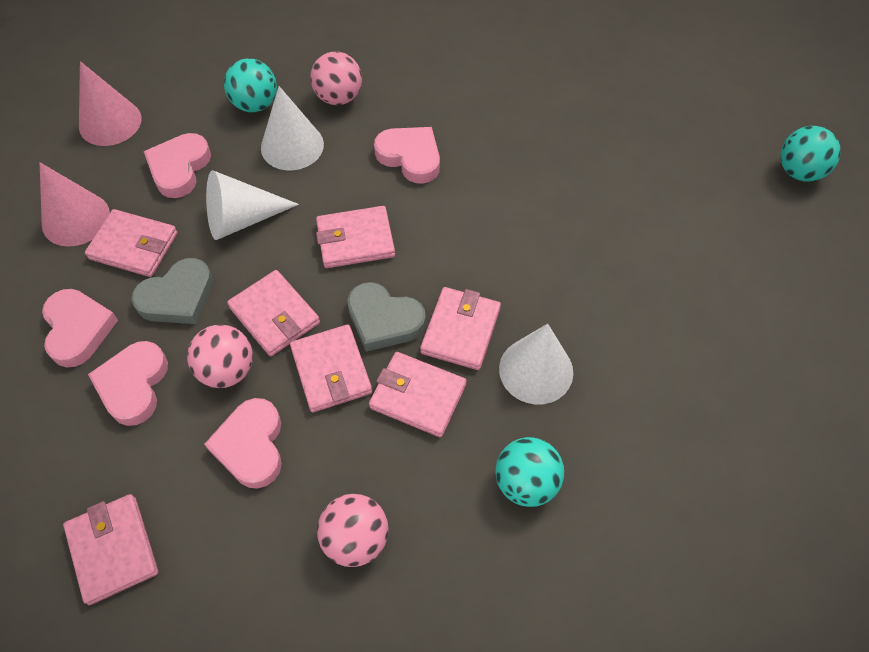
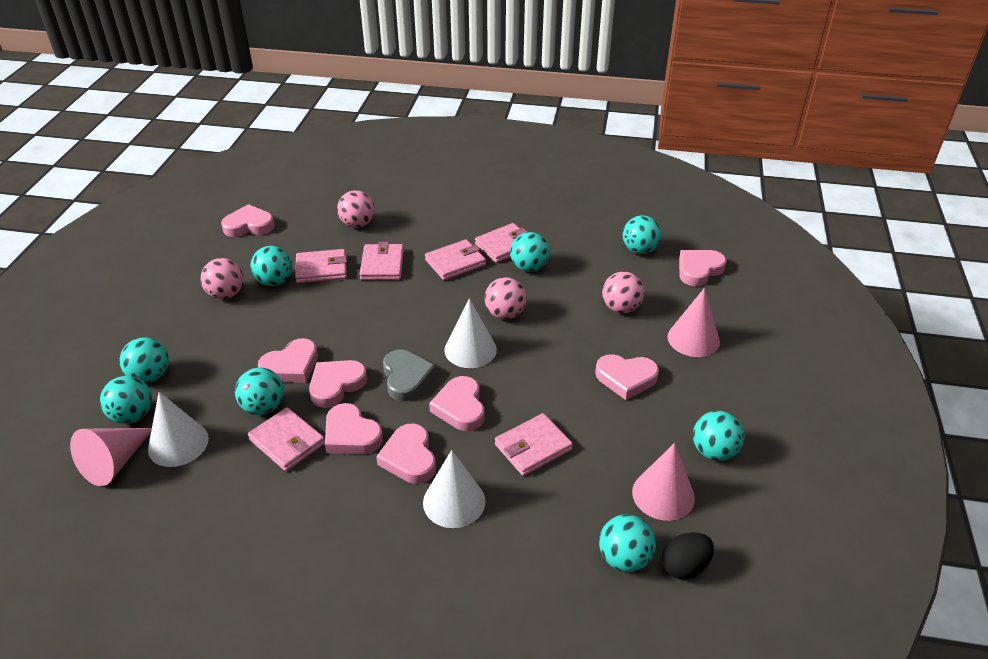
black egg: none = 0 -> [661,532,714,579] = 1
grey heart: [131,258,213,324] [347,282,426,352] = 2 -> [383,349,436,401] = 1
pink ball: [187,325,253,388] [310,52,362,105] [317,494,389,567] = 3 -> [201,258,244,299] [337,190,375,228] [485,277,527,320] [602,272,645,313] = 4
pink cone: [39,162,110,247] [79,61,142,146] = 2 -> [70,428,152,486] [632,443,695,521] [667,288,720,357] = 3
pink heart: [42,289,118,367] [88,341,168,426] [144,133,211,198] [205,398,282,489] [374,127,440,184] = 5 -> [221,204,275,237] [258,338,318,383] [309,360,367,408] [325,403,383,454] [376,423,436,484] [429,376,484,431] [595,354,659,400] [679,250,727,286] = 8
pink wallet: [63,494,158,605] [85,209,178,277] [227,270,320,357] [290,324,372,413] [316,206,395,268] [369,352,466,437] [420,287,501,370] = 7 -> [248,407,325,471] [295,249,347,283] [360,242,404,280] [425,239,486,280] [475,223,528,263] [495,413,573,476] = 6
turquoise ball: [224,59,277,112] [495,437,564,507] [780,126,841,181] = 3 -> [100,376,152,424] [120,338,169,383] [235,368,284,415] [251,246,292,286] [510,232,550,272] [599,514,656,572] [623,215,662,254] [693,411,745,461] = 8

